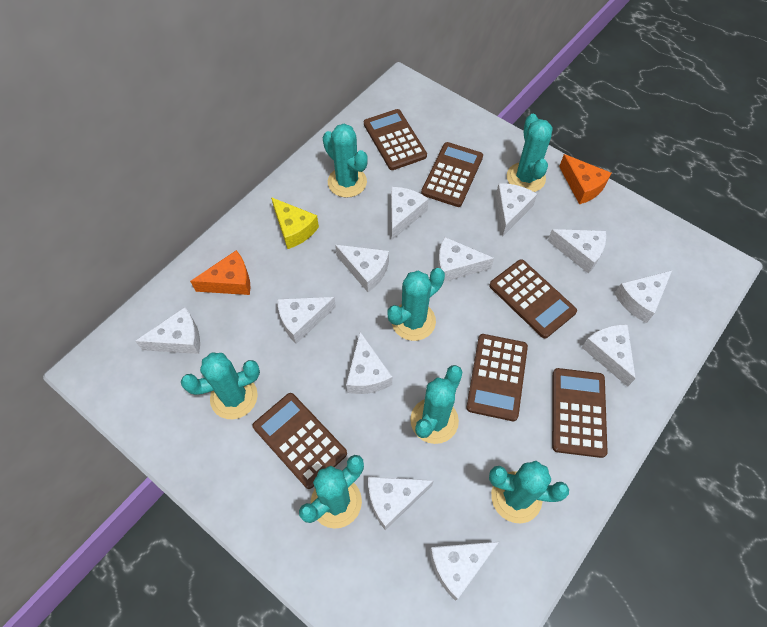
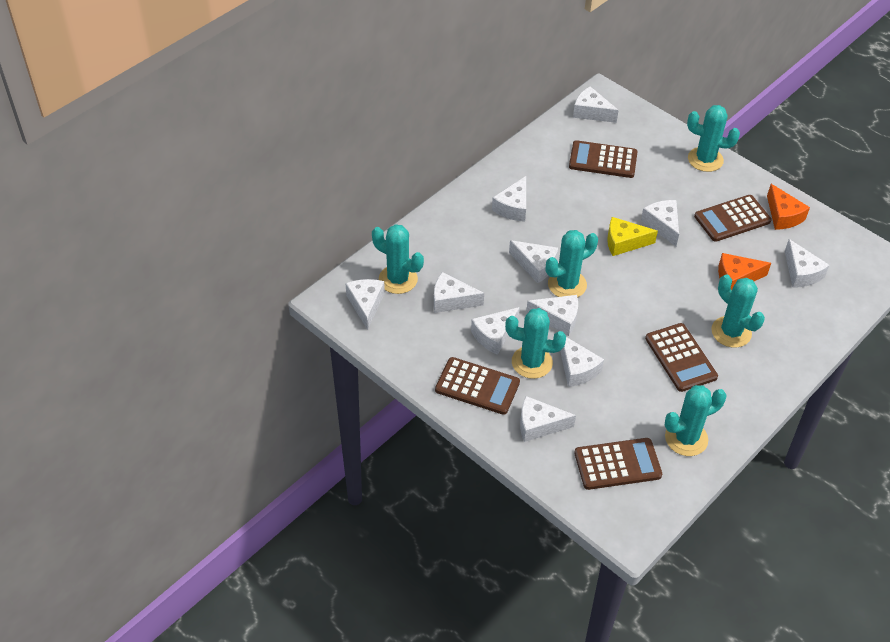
brown calculator: [252,393,347,489] [364,109,427,170] [421,142,483,207] [466,334,528,421] [489,259,577,339] [552,368,608,458] = 6 -> [435,357,520,415] [569,140,638,178] [574,438,662,490] [645,323,718,392] [694,195,772,242] = 5
turquoise cactus: [181,352,260,419] [299,455,364,529] [323,124,368,198] [387,268,445,341] [410,365,463,444] [489,461,569,523] [507,114,553,192] = 7 -> [372,224,424,294] [505,308,566,379] [546,230,598,298] [665,385,727,456] [687,105,740,172] [711,274,765,348] = 6
white cheese: [135,307,200,354] [277,297,336,344] [335,245,389,292] [346,332,392,394] [368,477,434,530] [391,187,428,240] [430,542,499,601] [438,237,494,282] [496,183,537,237] [547,229,606,274] [582,324,636,387] [614,271,672,323] = 12 -> [345,279,385,330] [434,272,484,313] [471,307,520,355] [492,176,526,222] [509,240,558,283] [520,396,576,442] [526,295,578,336] [560,337,604,387] [573,86,619,123] [641,200,679,246] [785,239,829,288] = 11

